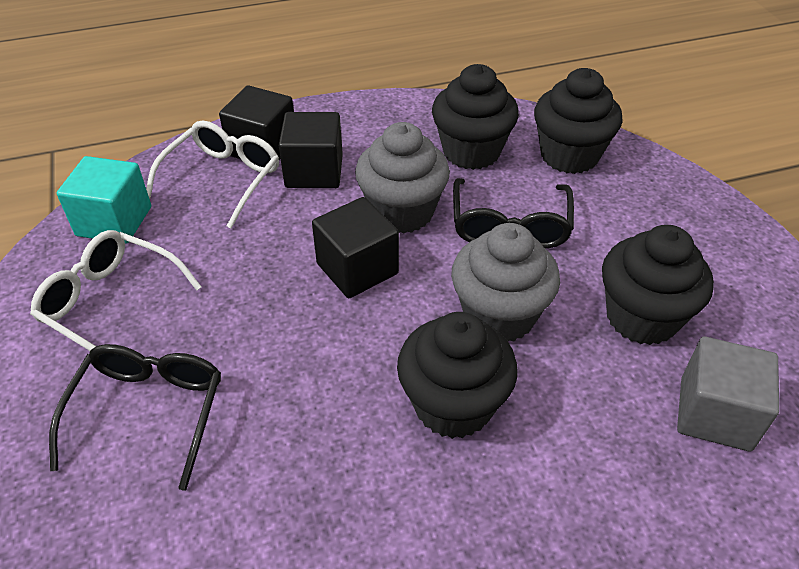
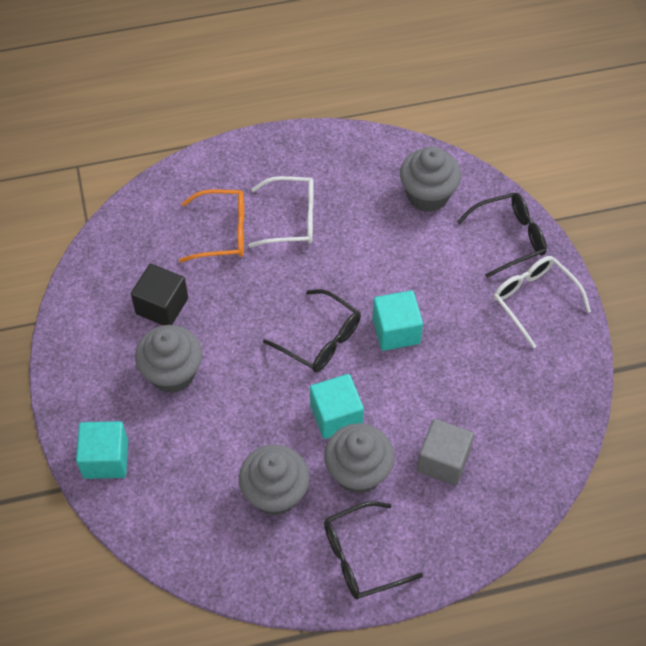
black cube: [219,85,294,160] [279,112,343,188] [312,197,399,298] = 3 -> [131,264,188,325] = 1
black cupcake: [397,312,518,439] [432,64,519,170] [534,68,623,174] [602,225,714,345] = 4 -> none = 0
black glasses: [49,344,221,490] [453,178,574,249] = 2 -> [263,289,361,372] [324,501,423,600] [457,193,547,278] = 3
grey cupcake: [355,122,450,233] [451,223,560,342] = 2 -> [135,325,202,393] [239,444,310,516] [324,423,394,494] [400,146,461,212] = 4
orange glasses: none = 0 -> [179,190,244,262] = 1
turquoise cube: [57,156,151,244] = 1 -> [76,421,128,479] [310,374,364,439] [372,290,423,351] = 3

